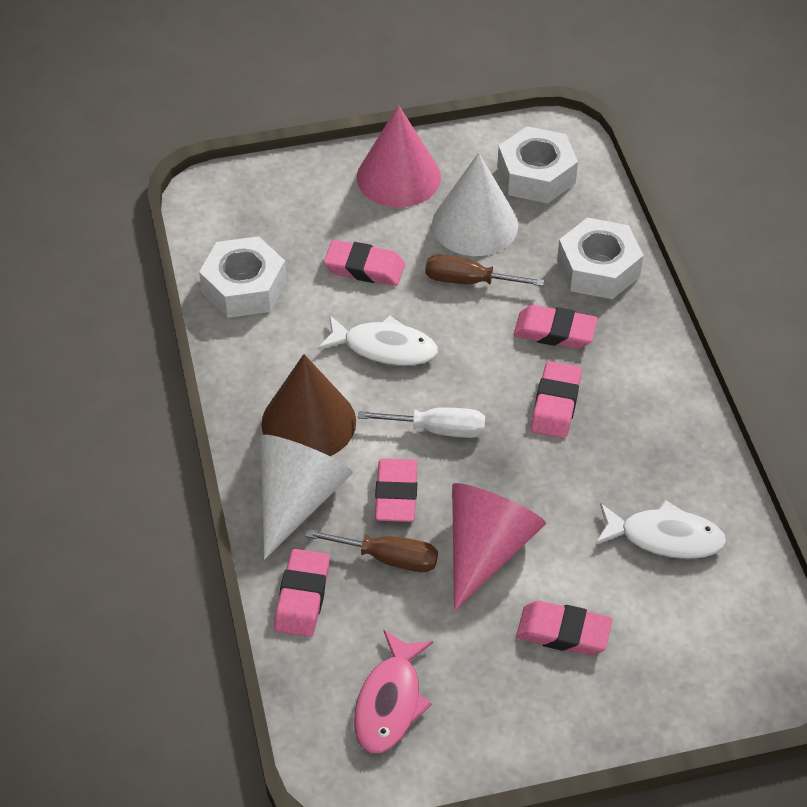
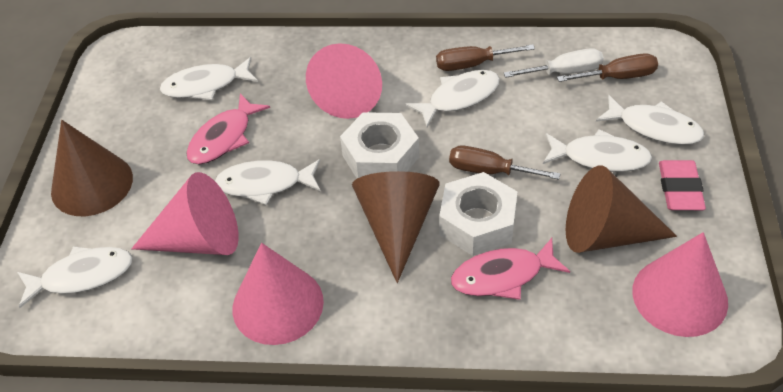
brown cone: [261,354,356,456] = 1 -> [51,120,133,216] [352,171,440,283] [566,165,677,253] = 3
brown screwdriver: [305,529,438,572] [425,255,544,286] = 2 -> [436,44,535,71] [449,146,561,180] [557,53,658,82] = 3
pink cone: [357,105,441,207] [452,483,546,611] = 2 -> [131,172,239,255] [233,243,324,345] [306,43,382,119] [632,232,728,337] = 4
pink eraser: [274,549,330,637] [324,240,405,286] [375,459,417,522] [514,305,598,349] [516,601,612,655] [531,361,582,438] = 6 -> [659,160,706,210] = 1
pink fish: [354,629,433,754] = 1 -> [186,93,270,164] [451,238,570,300] = 2
white cone: [261,435,353,560] [432,153,518,256] = 2 -> none = 0
white fish: [317,315,438,366] [595,500,727,559] = 2 -> [17,246,133,308] [160,57,258,100] [215,159,321,205] [406,70,500,127] [543,129,652,172] [596,95,704,145] = 6
white nut: [199,236,287,318] [497,126,578,203] [557,218,644,299] = 3 -> [340,112,419,178] [439,172,518,256] = 2

